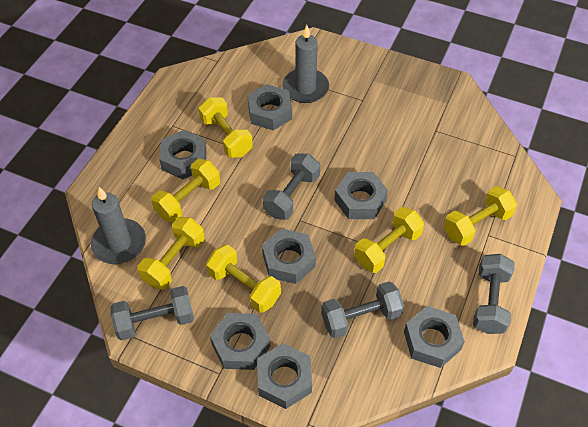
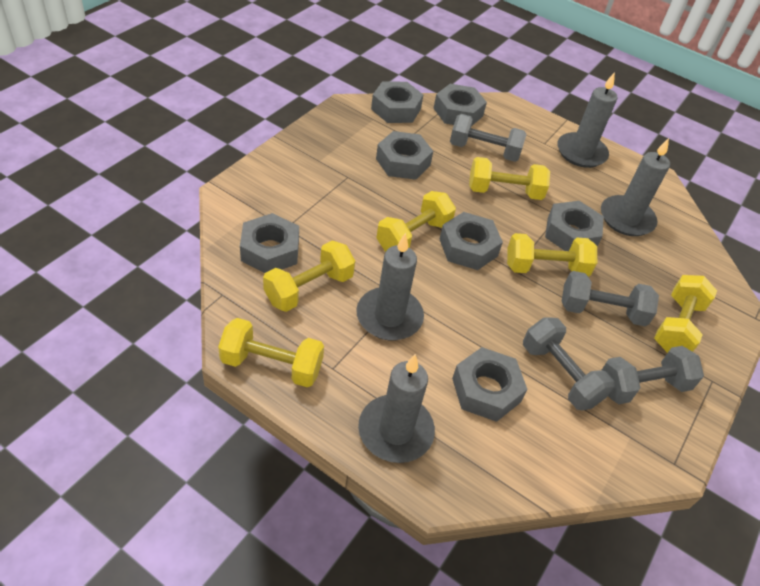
grey candle: [91,187,146,264] [282,25,329,103] = 2 -> [356,233,424,340] [358,354,435,463] [557,72,617,168] [601,138,670,236] = 4

